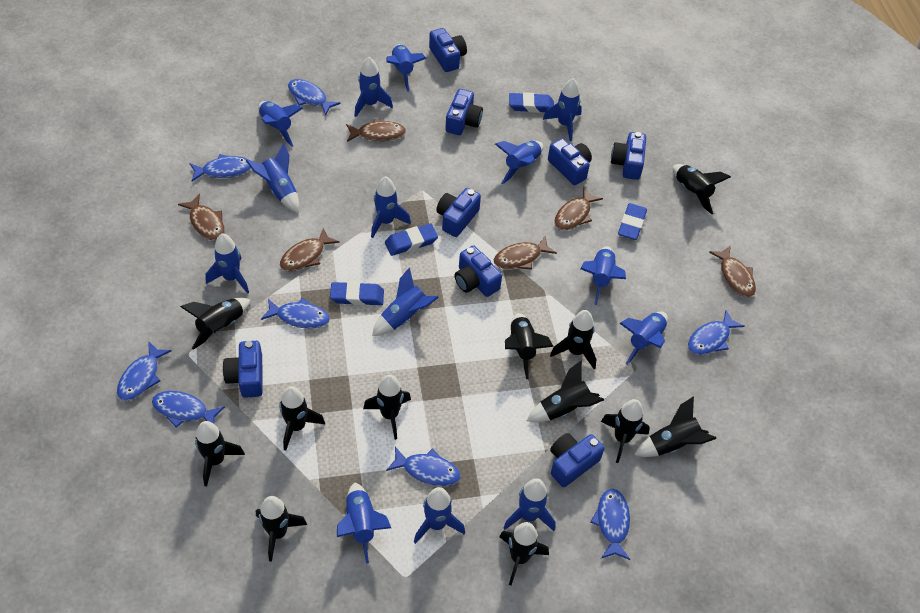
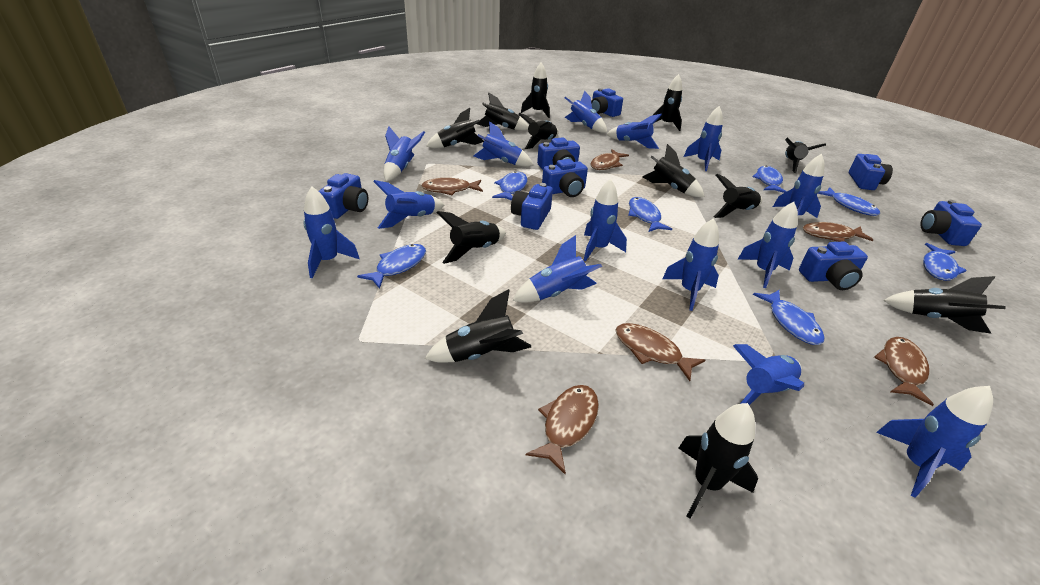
blue eraser: [330,282,384,306] [385,224,438,256] [509,92,554,113] [618,203,647,240] = 4 -> none = 0
blue fish: [117,341,172,401] [152,391,225,428] [190,154,251,182] [261,298,330,329] [288,79,341,116] [386,447,460,486] [590,488,630,560] [688,310,745,355] = 8 -> [357,244,426,289] [492,171,528,201] [628,197,672,232] [752,166,787,193] [753,290,825,345] [817,187,880,216] [923,243,967,281] = 7

